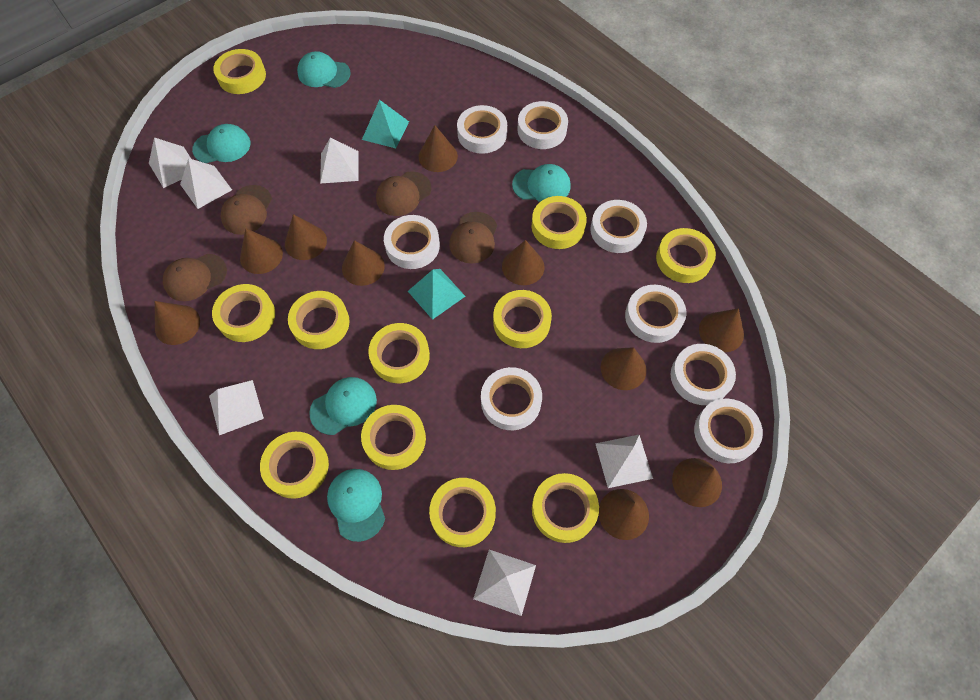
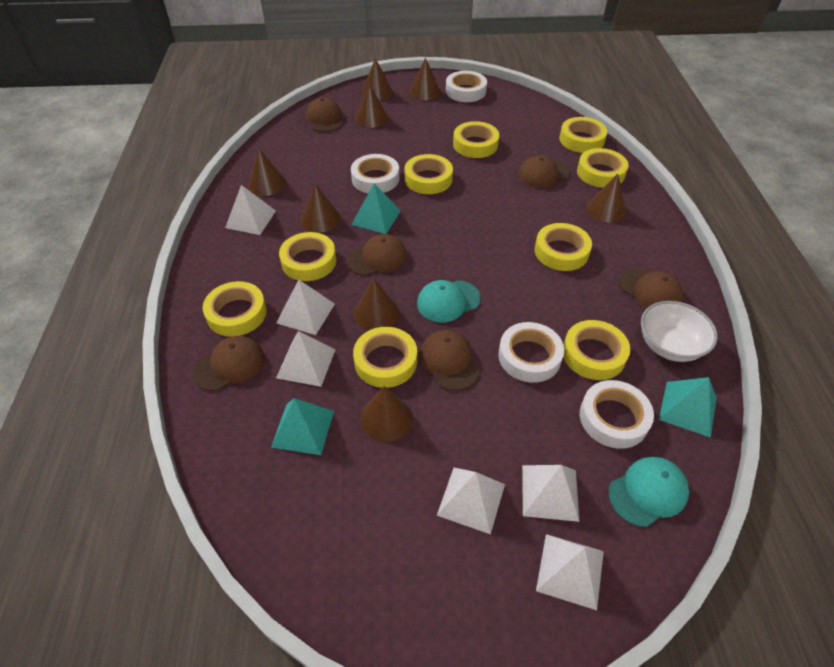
brown cap: [163,254,227,301] [221,185,272,235] [376,171,431,216] [449,212,497,264] = 4 -> [193,336,265,391] [306,97,342,132] [346,234,407,276] [420,330,480,391] [518,156,570,188] [619,268,684,309] = 6
brown cone: [155,301,200,345] [240,228,283,274] [285,214,327,260] [342,240,385,286] [419,125,458,172] [502,240,545,285] [599,489,649,540] [600,347,647,390] [672,458,722,507] [699,308,744,352] = 10 -> [248,148,286,196] [301,183,341,233] [354,278,399,330] [355,83,388,128] [360,386,413,442] [362,58,393,101] [409,58,441,100] [587,174,626,223] = 8
turquoise cap: [192,124,250,163] [297,51,351,88] [309,377,377,435] [327,469,385,542] [512,164,571,202] = 5 -> [417,280,481,323] [609,457,689,527] = 2
turquoise pyramid: [362,100,409,148] [408,269,465,320] = 2 -> [271,398,334,455] [351,184,401,234] [659,377,717,438] = 3
white bowl: none = 0 -> [641,301,718,362] = 1
white tape: [384,215,440,269] [457,105,507,154] [481,367,542,430] [518,101,568,149] [590,200,647,253] [625,285,686,343] [671,344,736,405] [694,399,763,463] = 8 -> [351,154,400,193] [446,71,487,102] [498,322,564,383] [580,380,654,449] = 4
yellow tape: [212,284,275,342] [213,49,266,94] [260,432,329,499] [288,291,350,349] [361,405,426,470] [368,323,430,383] [429,478,496,547] [493,290,552,348] [532,196,587,249] [532,473,599,543] [656,228,716,283] = 11 -> [202,281,267,337] [279,232,336,281] [353,327,417,388] [405,154,453,194] [453,121,499,158] [535,223,592,271] [559,117,608,153] [563,320,630,380] [577,148,629,188] = 9

